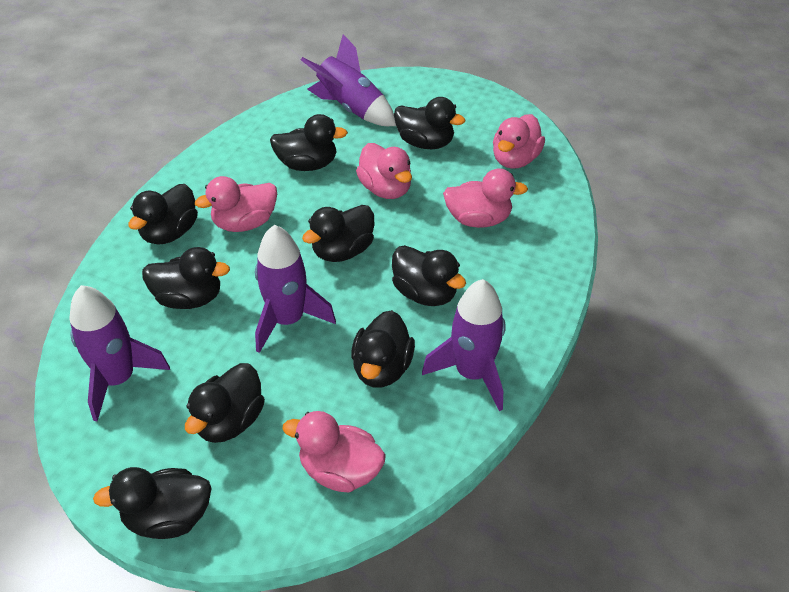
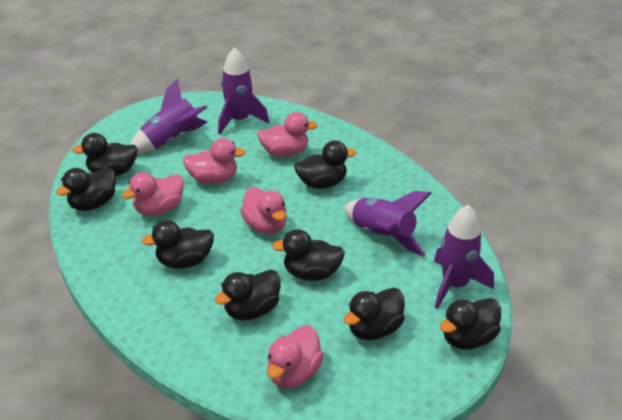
black duck: [93,467,212,539] [128,184,198,245] [142,247,230,309] [185,363,265,443] [270,114,348,171] [302,205,375,262] [351,310,415,388] [392,245,466,306] [394,97,465,149] = 9 -> [56,167,116,211] [72,133,138,176] [141,220,214,269] [215,270,281,321] [272,229,345,281] [294,140,356,189] [344,288,405,340] [440,298,501,350] = 8

